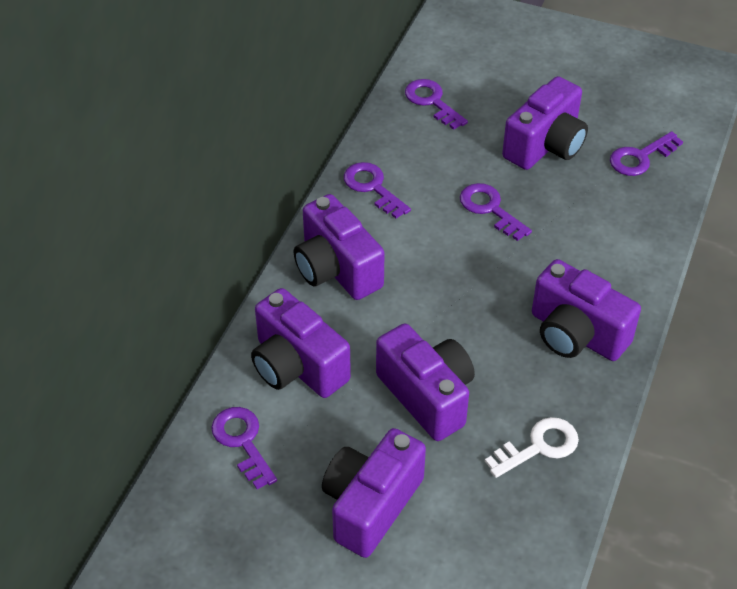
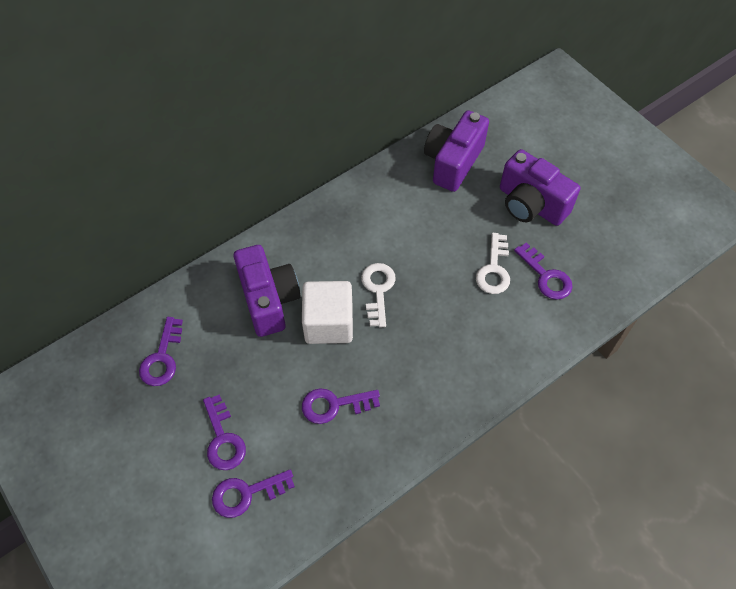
purple camera: [251,288,351,398] [294,194,384,300] [322,428,426,558] [376,323,475,441] [502,76,588,170] [532,259,641,361] = 6 -> [234,245,301,337] [424,110,489,192] [500,149,580,226] = 3
white cube: none = 0 -> [302,281,353,344] = 1
white key: [485,417,579,478] = 1 -> [361,263,396,328] [476,233,510,294] = 2

